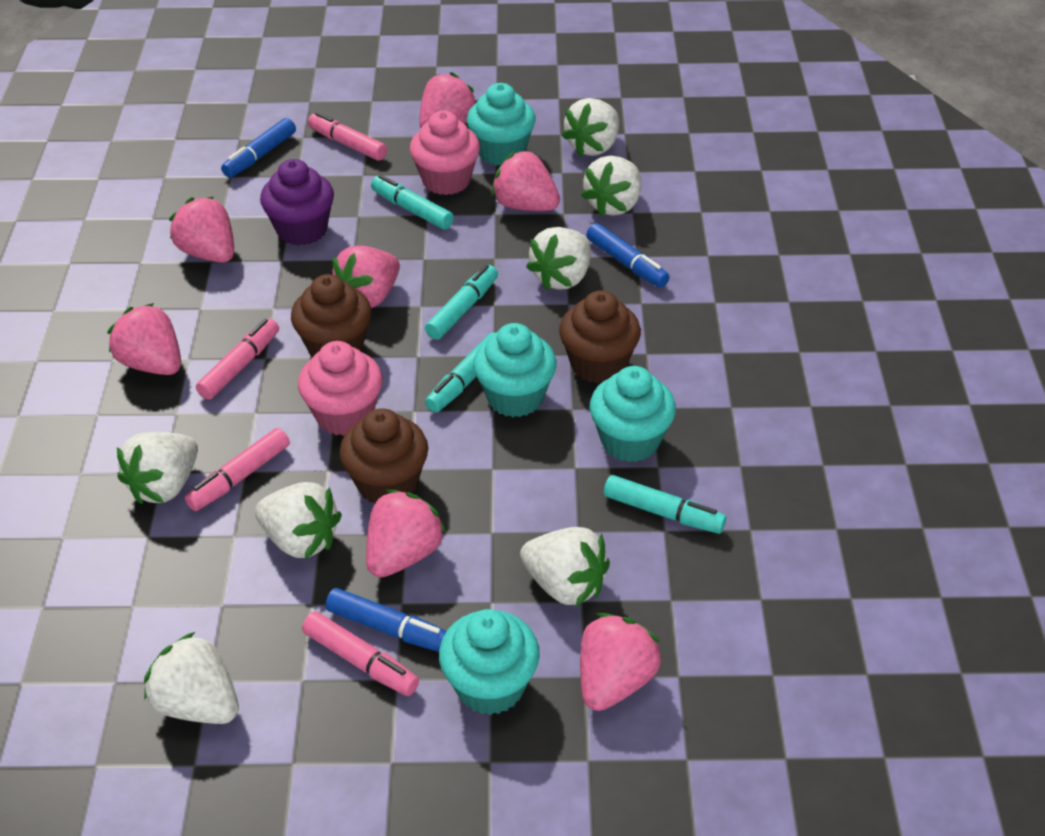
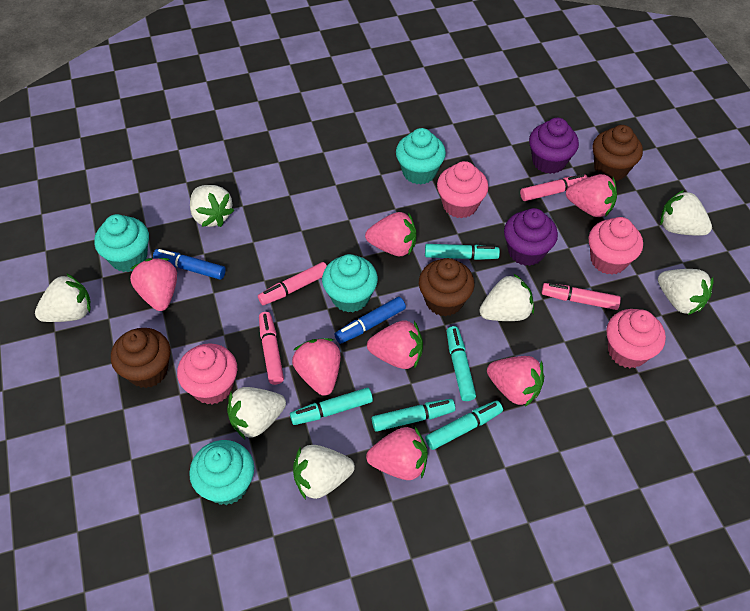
blue marker: [221,118,296,178] [325,588,447,652] [586,223,670,288] = 3 -> [153,249,226,280] [334,297,406,344] = 2
pink cupcake: [298,341,383,436] [410,111,480,195] = 2 -> [177,343,237,405] [437,161,489,218] [588,217,643,275] [606,309,666,368] = 4
purple cupcake: [260,159,334,246] = 1 -> [504,208,558,266] [529,118,579,174] = 2
turquoise marker: [371,175,454,229] [425,265,498,340] [425,332,495,413] [604,475,726,534] = 4 -> [290,388,373,425] [372,399,455,432] [425,244,500,260] [425,400,503,450] [447,326,476,401] = 5

